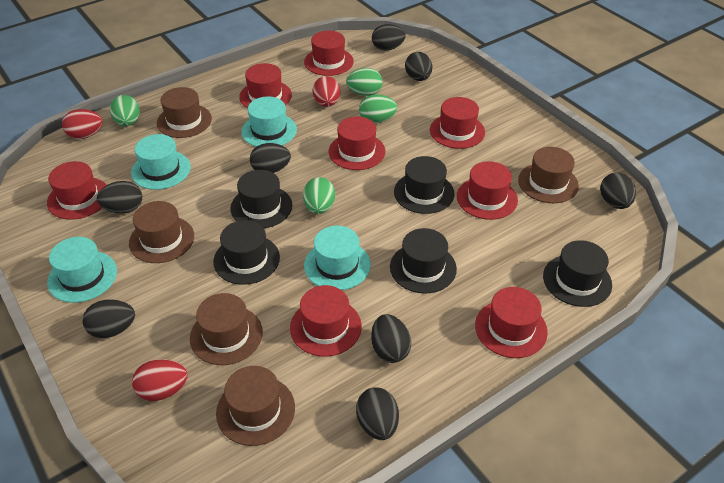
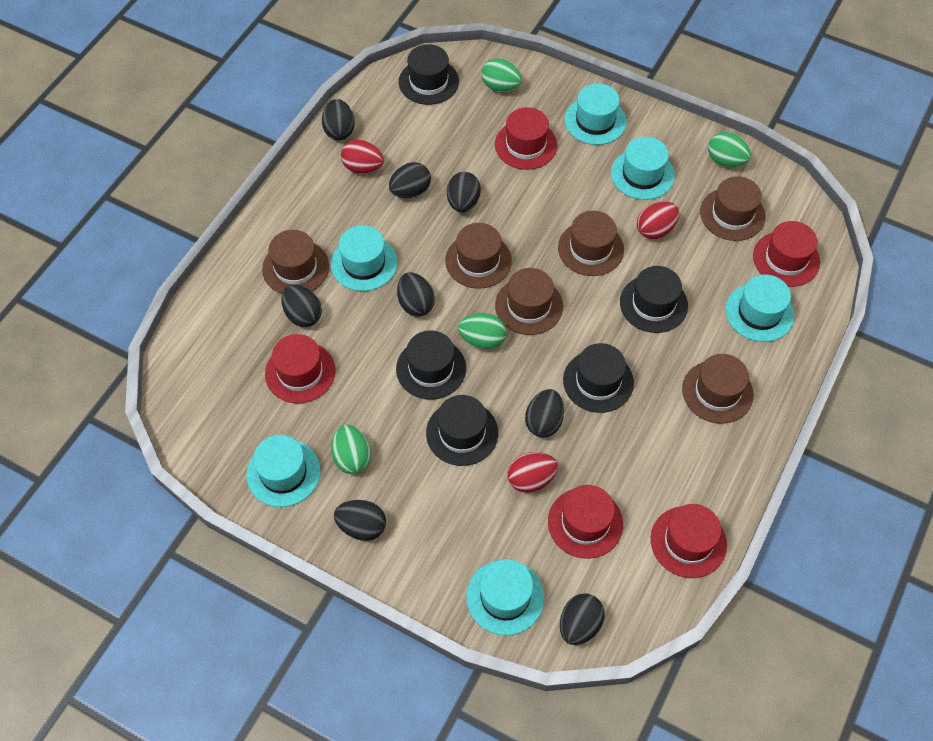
brown hat: [129,201,194,263] [157,87,212,138] [190,293,263,365] [216,366,295,446] [518,147,579,203] = 5 -> [262,230,329,294] [445,223,512,289] [495,268,563,335] [558,211,624,276] [682,354,754,424] [700,176,766,241] = 6
red hat: [47,161,107,220] [239,63,292,108] [290,285,362,357] [304,31,354,76] [329,117,385,170] [430,97,485,149] [457,161,518,220] [475,287,548,358] = 8 -> [265,334,335,403] [495,107,557,170] [548,485,623,559] [651,504,727,578] [753,221,820,287] = 5
turquoise hat: [47,237,117,303] [131,134,191,190] [241,97,297,147] [304,226,371,290] = 4 -> [246,435,320,507] [331,225,397,291] [466,559,544,635] [565,83,627,145] [611,137,675,200] [725,274,794,342] = 6

